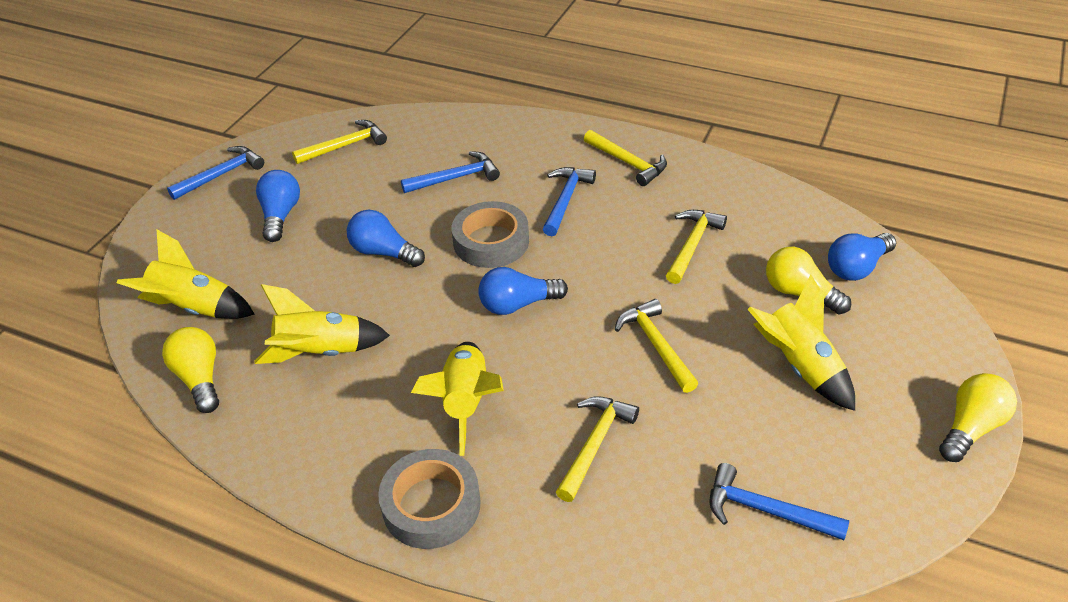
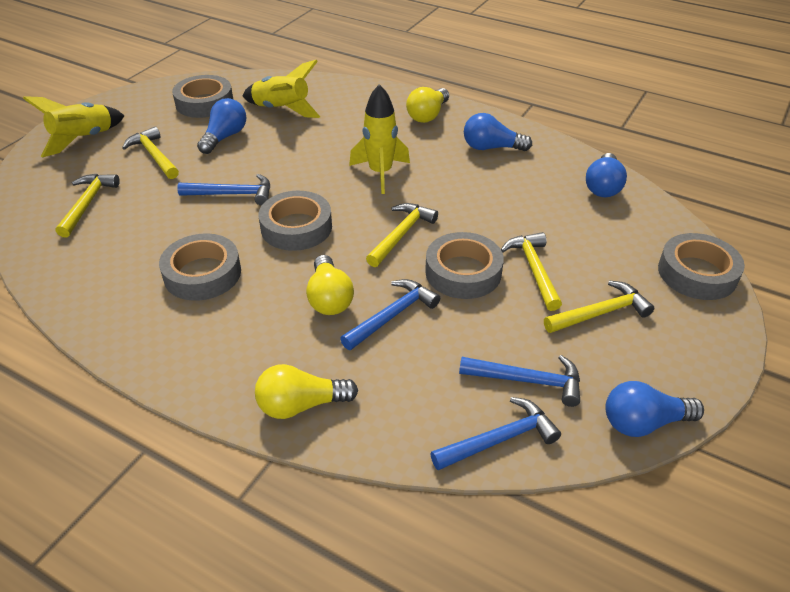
grey tape: [378,449,481,549] [452,201,529,268] = 2 -> [159,234,241,301] [172,75,233,118] [258,191,332,251] [425,232,504,299] [658,233,745,300] = 5
yellow rocket: [117,230,255,319] [255,284,390,364] [411,342,504,456] [747,275,855,411] = 4 -> [23,96,124,158] [243,60,320,118] [349,84,410,194] = 3

